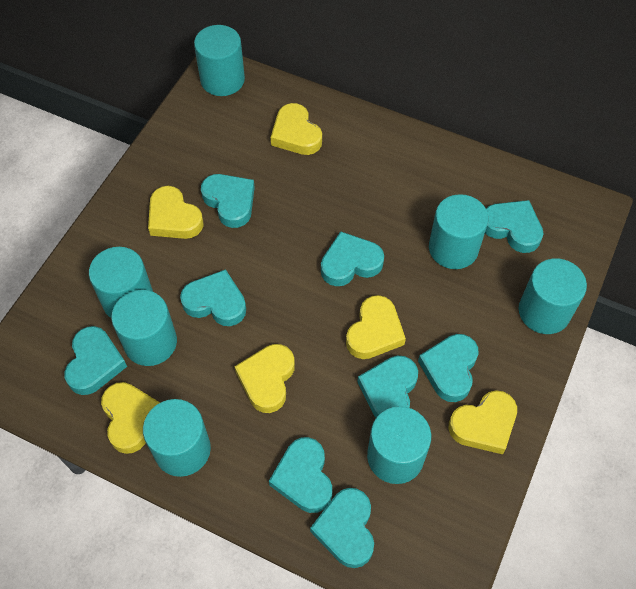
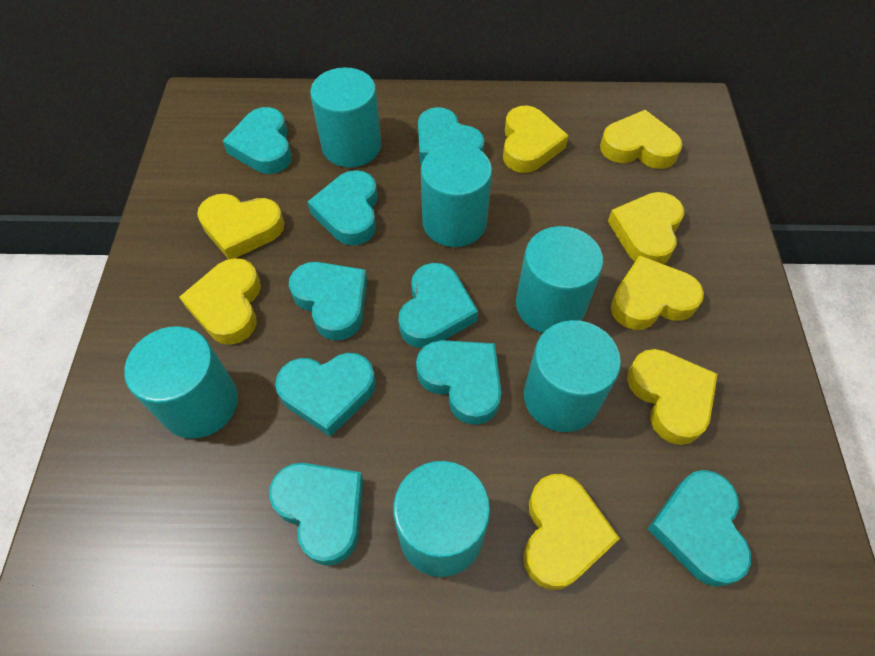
turquoise cylinder: [89,247,153,318] [111,290,177,366] [143,399,211,477] [194,25,245,96] [367,406,431,484] [429,194,488,269] [519,258,587,334] = 7 -> [124,326,238,439] [310,67,381,167] [393,461,490,577] [421,143,492,247] [516,226,603,333] [524,320,621,432] = 6
yellow heart: [101,382,160,454] [148,186,204,239] [234,344,295,413] [271,103,322,155] [346,295,406,359] [449,390,517,454] = 6 -> [179,258,261,345] [197,194,284,259] [503,106,569,173] [523,474,620,590] [600,110,683,169] [608,192,684,264] [611,255,704,330] [627,349,718,445] = 8

